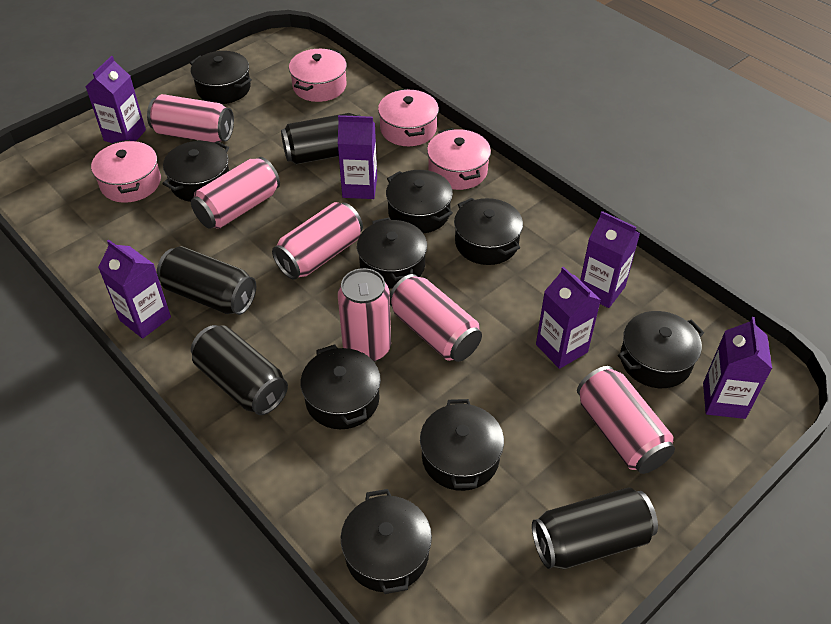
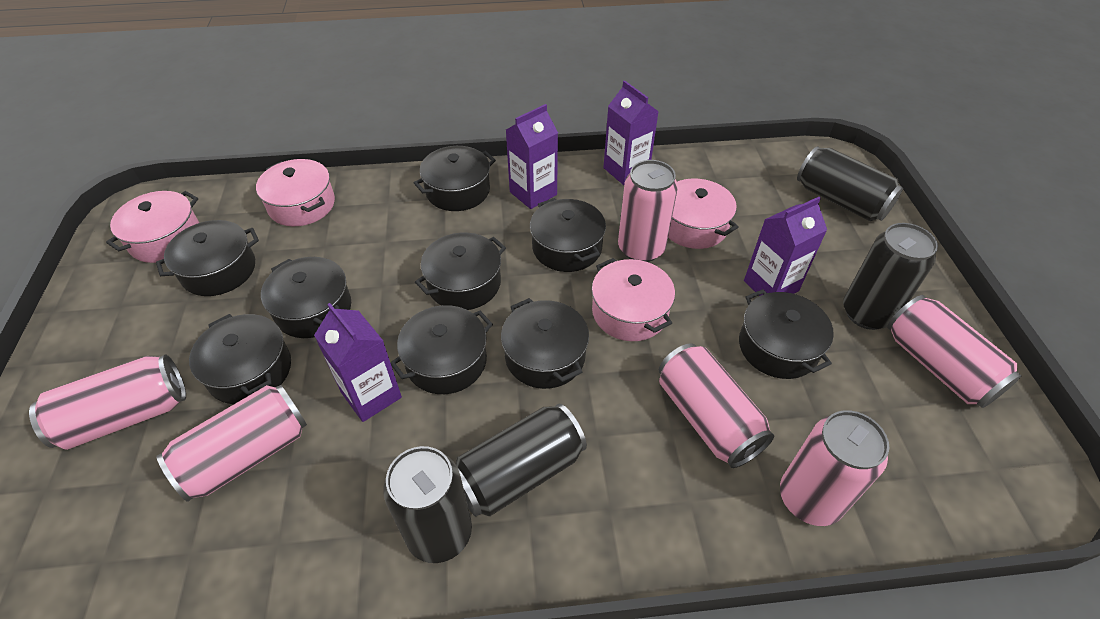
purple carton: [86,56,146,143] [98,240,171,339] [338,115,377,199] [536,267,601,369] [580,211,640,308] [703,317,772,419] = 6 -> [314,303,402,422] [506,104,558,209] [603,81,659,185] [744,197,827,296] = 4

